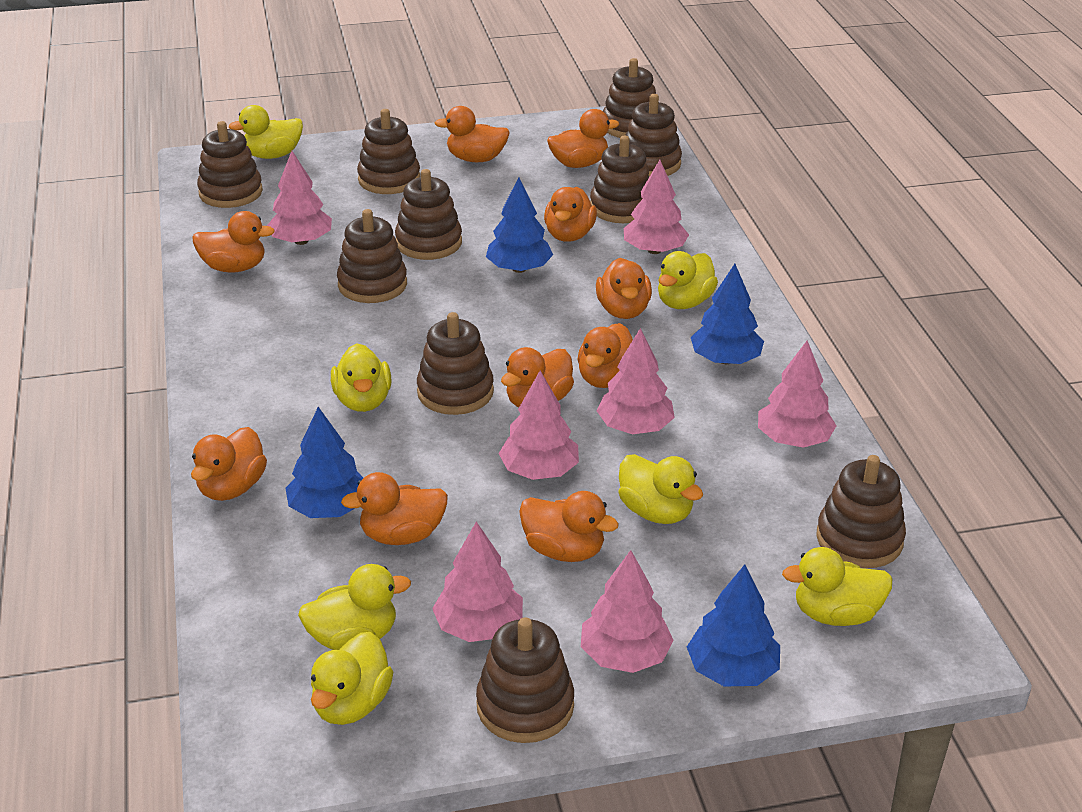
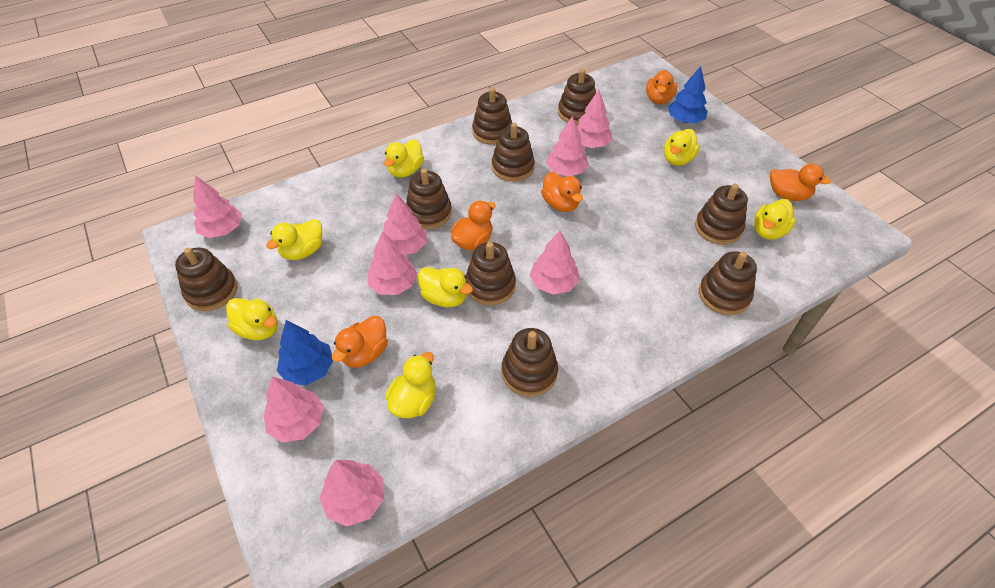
blue tree: [286,407,363,518] [486,177,553,273] [687,565,780,686] [691,264,764,364] = 4 -> [277,320,333,385] [668,66,708,123] = 2
brown stacking toy: [197,121,263,208] [337,209,407,303] [357,109,420,194] [395,169,462,260] [417,312,494,415] [476,617,574,743] [590,136,649,223] [603,58,656,138] [625,94,682,177] [816,455,906,568] = 10 -> [175,248,238,311] [406,169,452,229] [466,242,516,305] [472,88,512,145] [492,123,535,182] [502,328,558,397] [558,69,596,125] [695,184,748,245] [699,251,757,315] = 9
orange duck: [191,427,267,501] [193,211,275,273] [341,472,448,545] [435,106,510,162] [501,347,574,408] [519,491,619,562] [544,187,597,242] [547,109,619,168] [577,323,633,388] [596,258,652,319] = 10 -> [332,316,388,368] [451,200,495,250] [541,172,583,212] [646,70,677,104] [770,164,831,201] = 5
pink tree: [267,151,332,245] [432,522,523,642] [498,371,579,480] [581,550,674,673] [597,328,675,434] [624,160,689,254] [758,341,837,448] = 7 -> [193,175,242,238] [264,376,324,443] [320,460,384,526] [368,231,417,295] [384,193,427,255] [529,230,580,294] [546,116,589,176] [577,90,613,148] = 8

